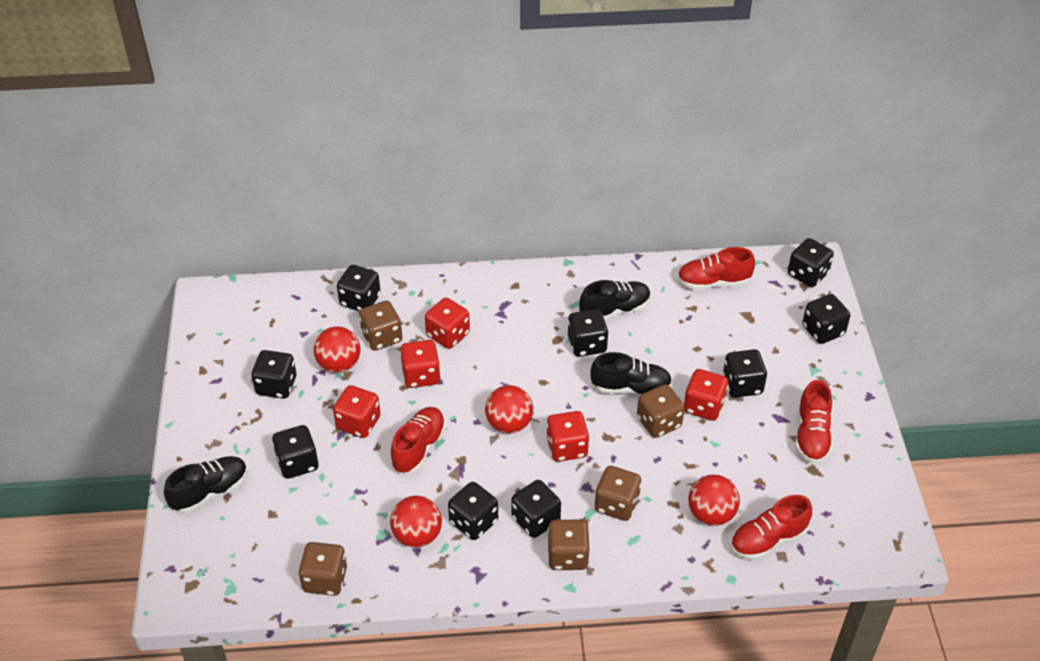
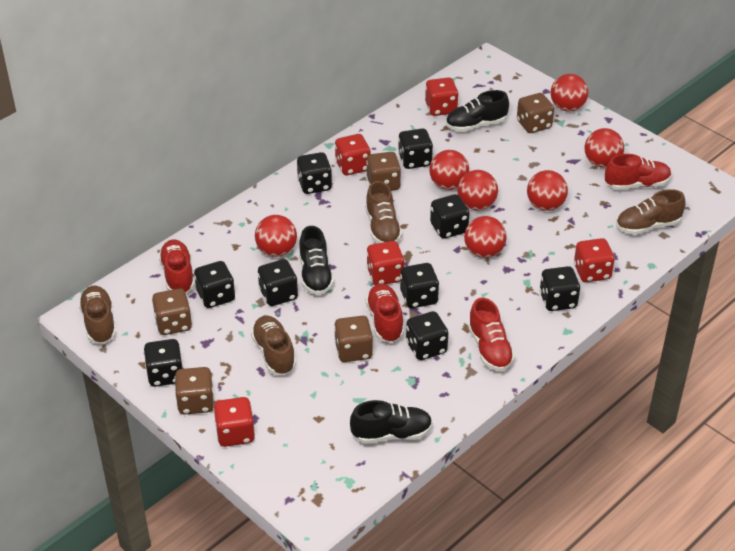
brown shoe: none = 0 -> [78,286,116,344] [251,316,296,375] [365,181,402,243] [616,189,686,235] = 4
red ball: [314,326,360,373] [390,496,442,548] [485,385,533,434] [688,474,740,526] = 4 -> [255,215,297,257] [429,150,469,190] [457,170,498,210] [464,216,506,258] [527,170,568,211] [551,74,588,112] [585,128,624,168] = 7

